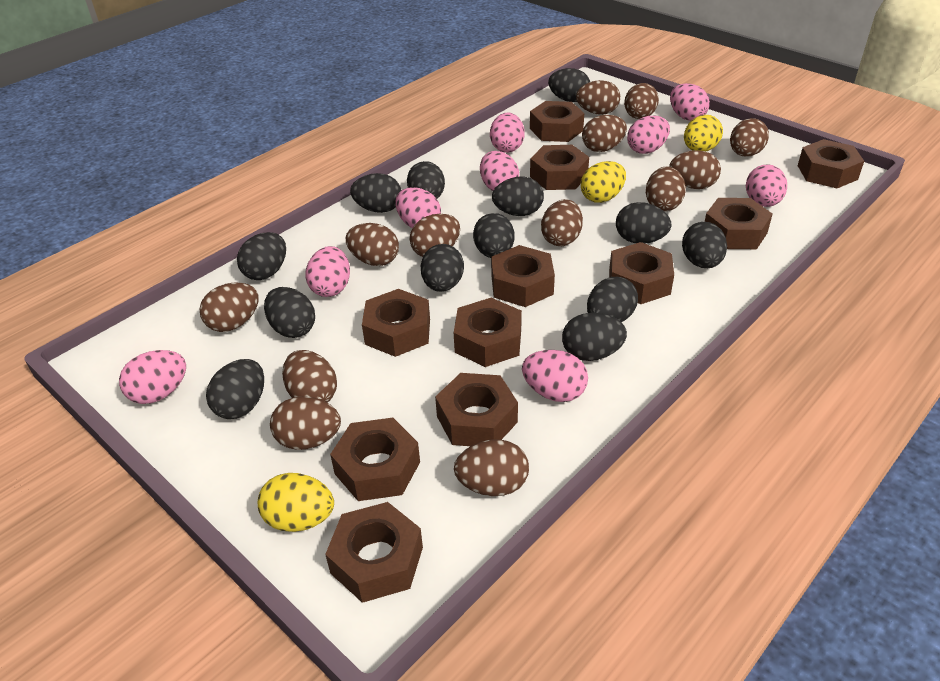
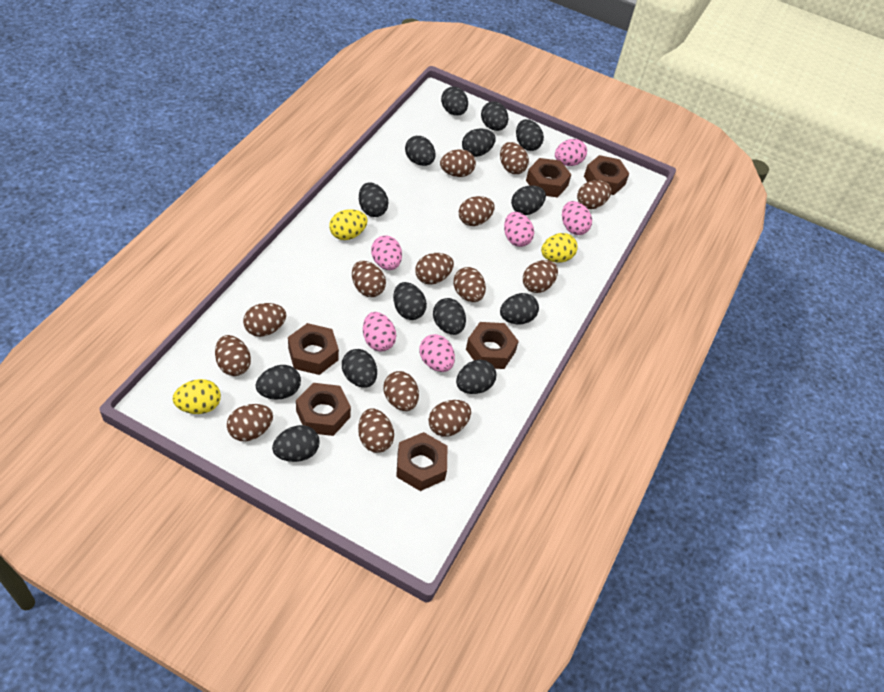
black egg: [206,359,264,419] [237,232,286,280] [264,287,315,338] [350,173,401,213] [407,161,445,199] [421,244,464,292] [473,213,515,258] [492,177,544,216] [548,68,590,102] [562,313,627,361] [587,277,638,322] [616,202,671,243] [682,222,727,268] = 13 -> [256,365,301,399] [272,425,320,462] [342,349,377,388] [359,182,389,217] [393,282,427,320] [405,136,436,166] [433,298,466,335] [441,87,468,116] [456,360,496,394] [462,129,496,157] [481,101,509,131] [500,293,539,324] [511,186,546,215] [516,119,544,151] = 14
brown egg: [200,283,259,332] [270,396,341,450] [282,350,337,403] [346,223,399,266] [410,214,460,257] [454,439,529,496] [541,199,583,246] [576,80,620,115] [582,115,627,152] [624,83,659,119] [646,167,686,211] [669,150,721,189] [730,118,769,157] = 13 -> [215,335,251,376] [227,404,273,441] [243,303,286,337] [352,261,386,297] [358,409,394,453] [383,371,419,411] [415,253,454,285] [429,400,471,437] [440,149,476,177] [453,267,486,302] [459,196,495,226] [500,142,529,174] [523,260,558,293] [577,180,612,209] = 14
brown nut: [325,502,423,603] [330,418,420,501] [362,289,430,357] [435,373,518,446] [454,298,522,367] [491,245,555,307] [530,101,584,142] [530,145,589,190] [609,242,674,304] [705,198,772,249] [798,139,864,188] = 11 -> [288,323,339,375] [296,383,351,436] [396,432,447,491] [466,322,519,369] [526,158,572,197] [584,155,629,195] = 6
pink egg: [119,350,186,404] [305,246,350,297] [395,187,441,228] [480,151,519,191] [490,112,525,153] [522,350,588,402] [627,116,670,154] [670,83,710,121] [746,164,787,207] = 9 -> [363,312,396,352] [371,235,402,270] [419,334,455,372] [504,212,534,247] [555,139,587,166] [562,201,592,235] = 6

